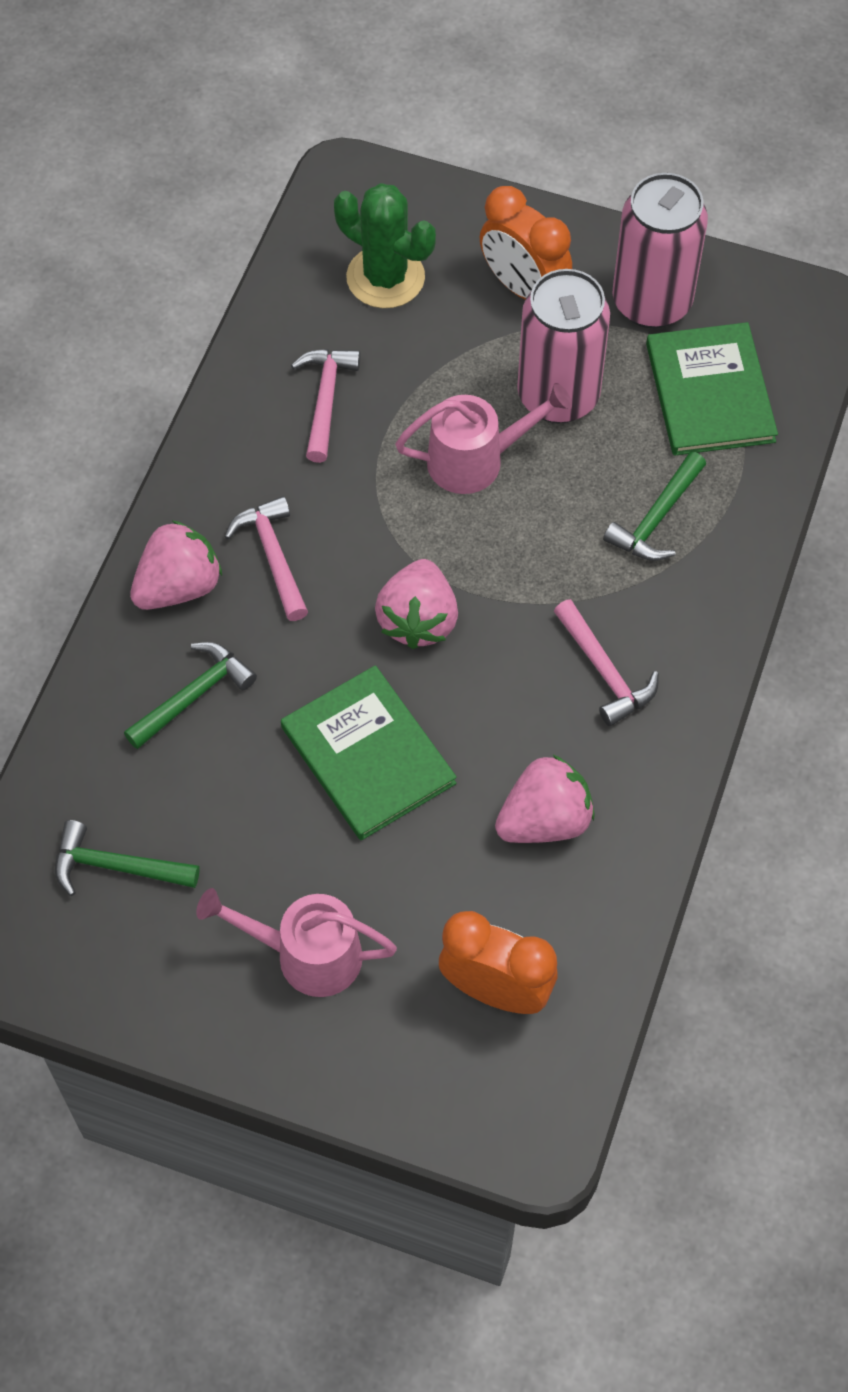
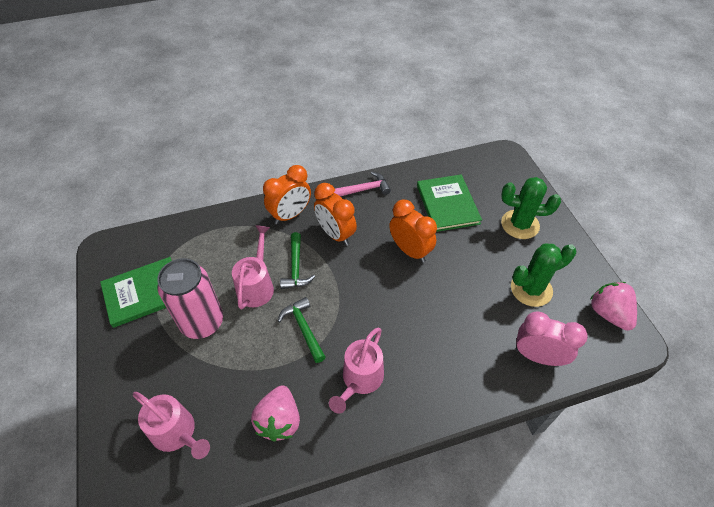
green cactus: [334,183,436,308] = 1 -> [501,177,561,239] [511,244,576,307] = 2
green hammer: [55,820,200,896] [124,642,257,749] [603,452,706,561] = 3 -> [278,297,326,363] [280,232,315,289] = 2
orange clock: [439,911,558,1014] [480,186,572,299] = 2 -> [263,165,311,224] [314,183,357,246] [389,200,437,263] = 3
pink can: [517,269,610,423] [613,173,708,328] = 2 -> [157,258,223,339] = 1
pink clock: none = 0 -> [516,311,588,366] = 1
pink hammer: [225,496,308,621] [291,349,360,463] [554,599,659,726] = 3 -> [334,172,391,197] = 1
pink strawberry: [130,520,222,610] [375,559,458,649] [495,755,595,843] = 3 -> [251,385,300,442] [590,282,637,331] = 2
pink watering can: [196,888,397,997] [395,383,572,494] = 2 -> [133,392,210,459] [232,225,274,309] [329,328,384,414] = 3

